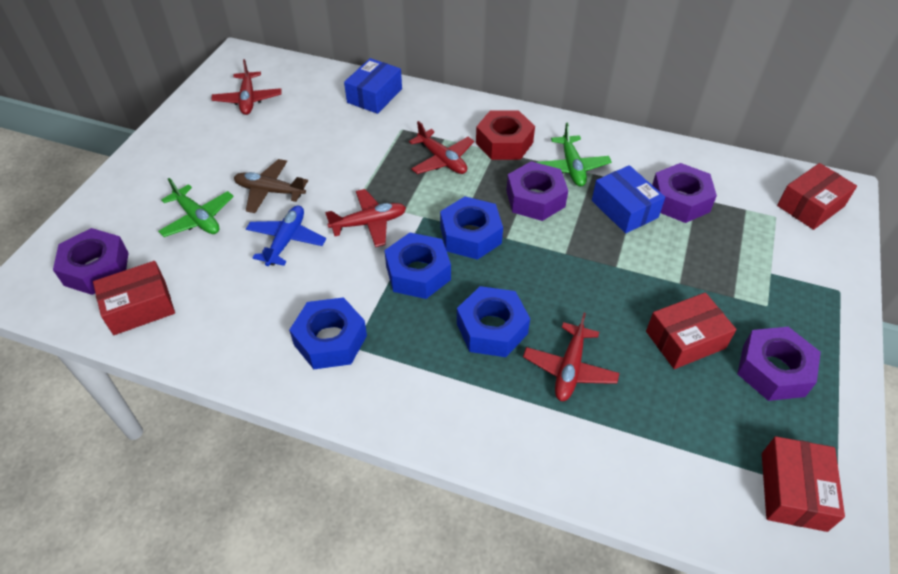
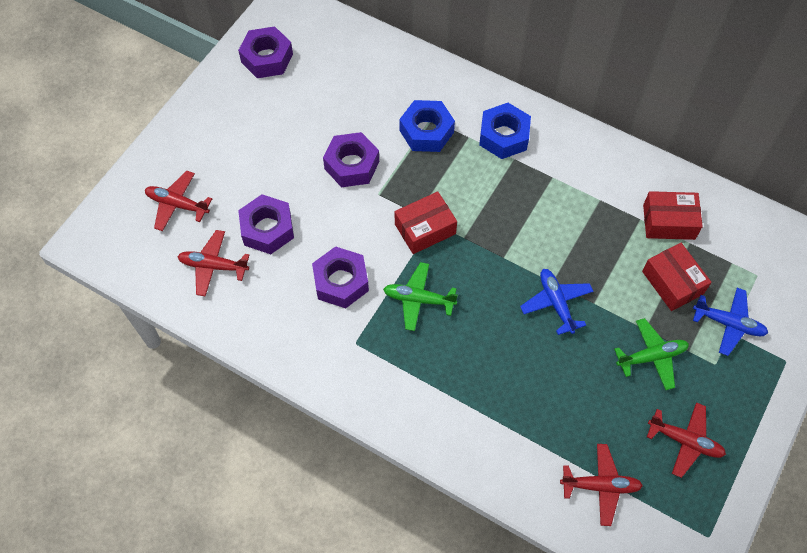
blue box: [344,58,402,114] [592,165,665,233] = 2 -> none = 0
blue nut: [289,297,367,369] [384,233,451,299] [440,196,503,260] [457,286,530,357] = 4 -> [400,100,455,152] [479,103,531,159] = 2
blue plane: [246,206,326,266] = 1 -> [520,269,593,335] [693,288,768,356] = 2
brown plane: [234,159,308,213] = 1 -> none = 0
red box: [93,261,175,335] [646,293,736,369] [762,436,845,532] [777,163,857,230] = 4 -> [395,191,457,254] [642,243,712,311] [643,191,703,240] = 3
red nut: [476,110,535,160] = 1 -> none = 0

